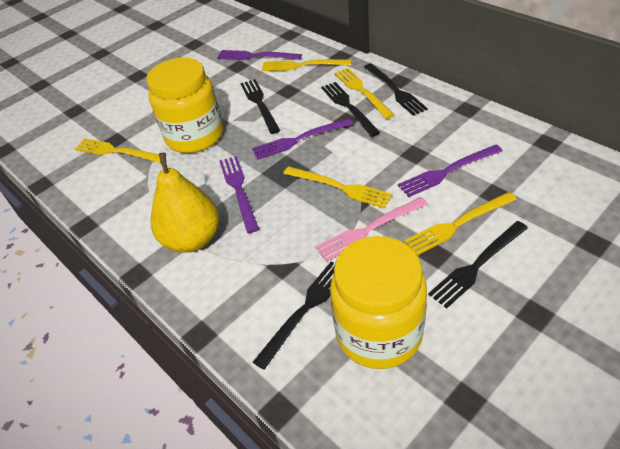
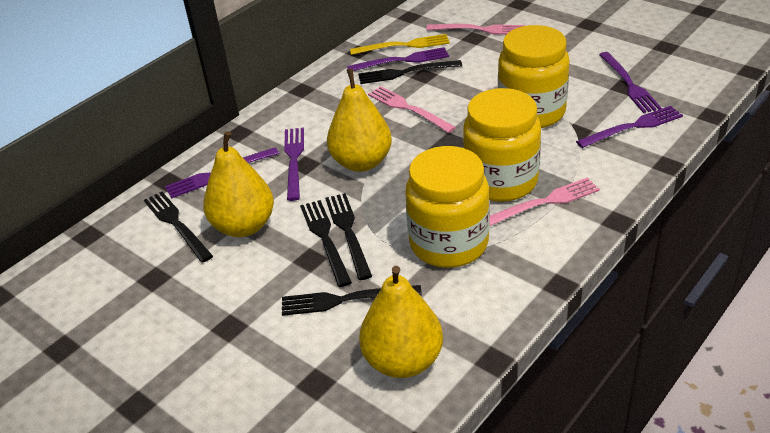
pink fork: [315,197,428,262] = 1 -> [368,86,456,133] [426,24,525,35] [489,177,600,226] = 3
purple fork: [217,50,302,60] [220,156,259,233] [252,118,353,160] [398,145,503,197] = 4 -> [165,147,279,198] [284,128,304,201] [347,47,449,71] [576,106,683,148] [599,52,661,113] = 5
yellow fork: [75,138,161,163] [262,59,351,71] [283,166,392,209] [335,68,394,119] [404,192,517,255] = 5 -> [350,34,450,55] = 1
yellow jar: [146,57,223,153] [330,236,427,369] = 2 -> [405,146,490,268] [463,88,541,202] [498,25,570,128] = 3
yellow pear: [151,153,219,253] = 1 -> [203,131,274,237] [327,69,392,172] [359,266,443,378] = 3

